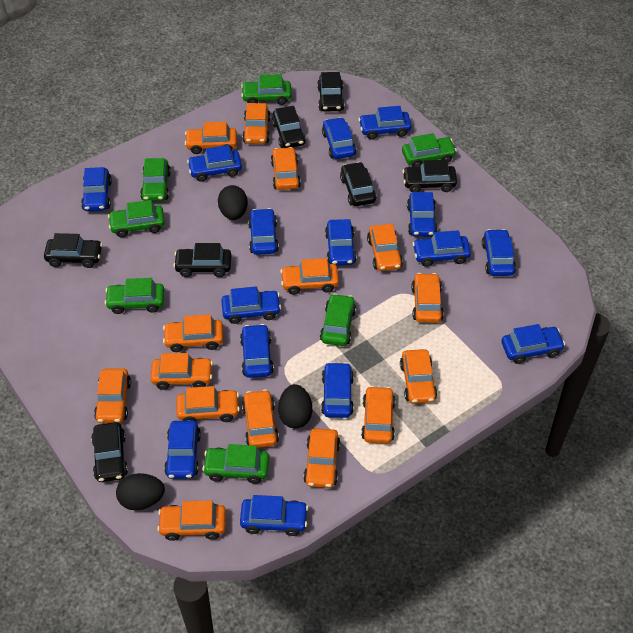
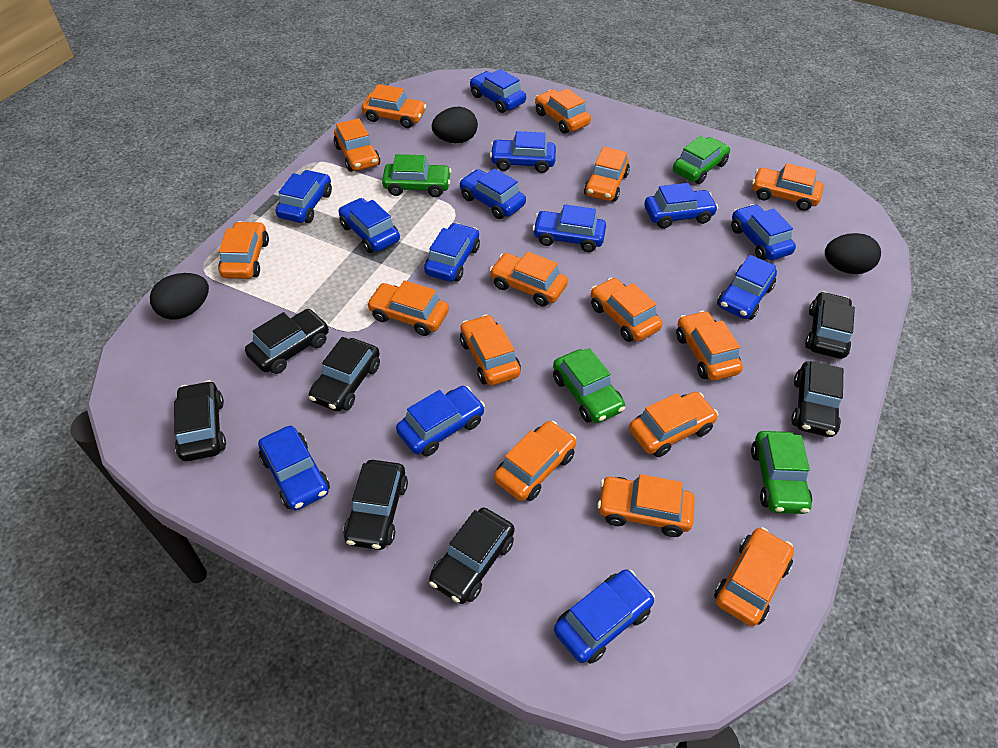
blue car: [81,167,112,211] [164,421,201,479] [187,145,242,182] [221,286,281,324] [240,324,274,378] [240,495,308,536] [248,208,279,255] [321,362,354,418] [322,117,356,159] [325,219,356,265] [359,106,412,139] [407,192,437,237] [413,230,471,267] [482,229,516,276] [501,324,565,364] = 15 -> [258,426,330,510] [276,170,332,223] [339,198,400,253] [396,386,485,456] [424,223,480,282] [459,168,526,219] [470,69,526,113] [490,131,556,173] [532,204,606,252] [554,569,655,664] [644,183,718,229] [717,255,777,320] [731,204,796,260] = 13
green car: [105,278,164,314] [108,200,165,237] [140,158,171,201] [202,444,269,484] [241,74,292,105] [320,293,356,346] [402,133,457,167] = 7 -> [382,154,451,197] [553,348,625,423] [673,136,730,184] [751,431,812,514] = 4

